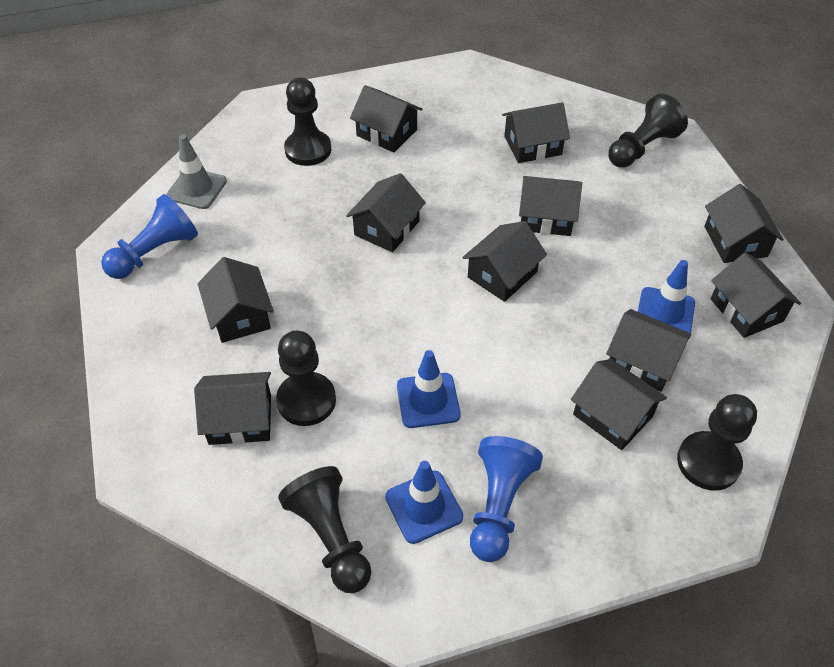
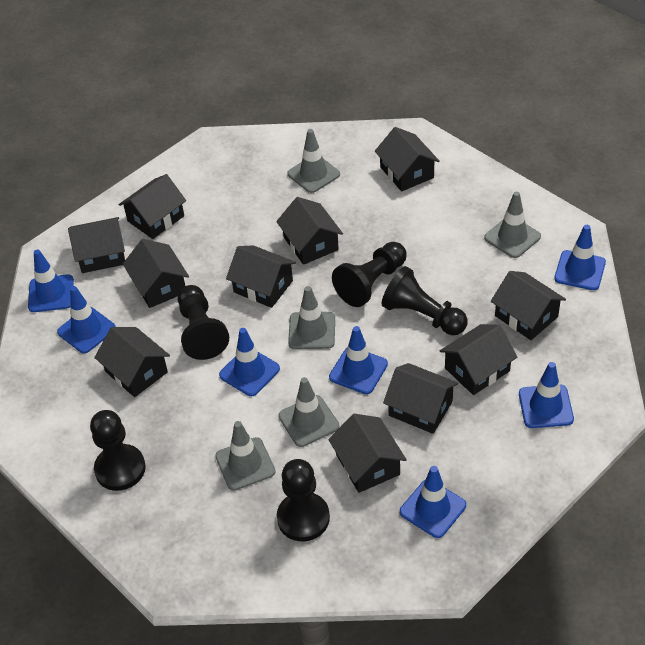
blue pawn: [101,194,198,279] [470,436,543,562] = 2 -> none = 0
blue traffic cone: [385,461,463,544] [397,350,461,428] [638,260,695,333] = 3 -> [28,249,74,312] [57,286,116,353] [219,328,280,396] [329,326,388,394] [400,466,466,538] [519,362,574,428] [554,225,606,290] = 7
grey traffic cone: [166,134,227,209] = 1 -> [215,421,275,491] [278,377,339,447] [287,129,340,193] [288,286,335,349] [484,191,541,258] = 5

